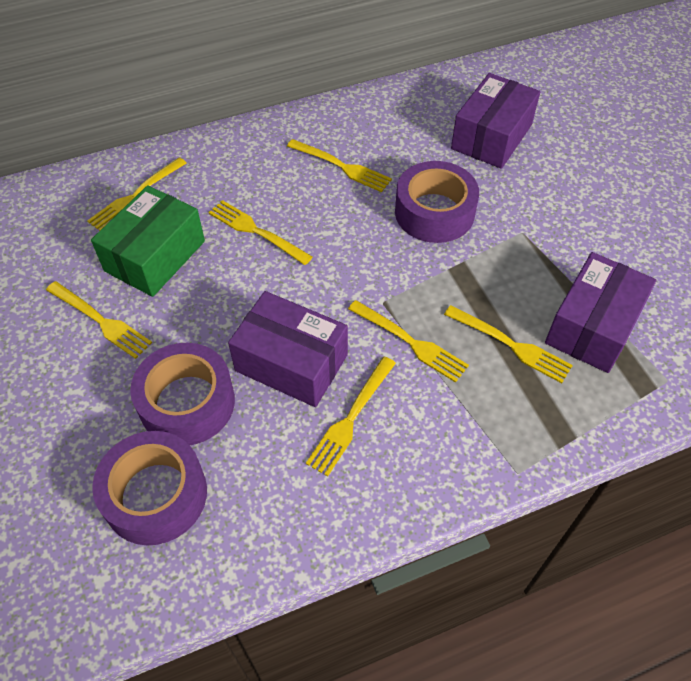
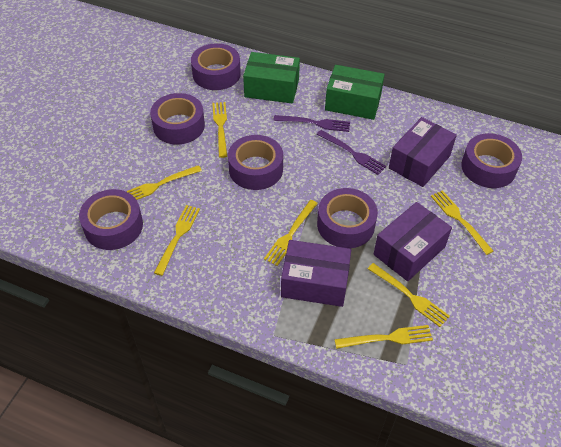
green box: [91,185,205,297] = 1 -> [243,52,300,103] [325,65,385,120] = 2
purple fork: none = 0 -> [273,115,350,132] [317,130,386,175] = 2
purple tape: [92,431,207,545] [130,343,235,445] [395,161,479,243] = 3 -> [79,189,143,250] [150,93,205,145] [191,43,241,90] [228,135,283,190] [317,188,378,248] [461,133,522,188] = 6

